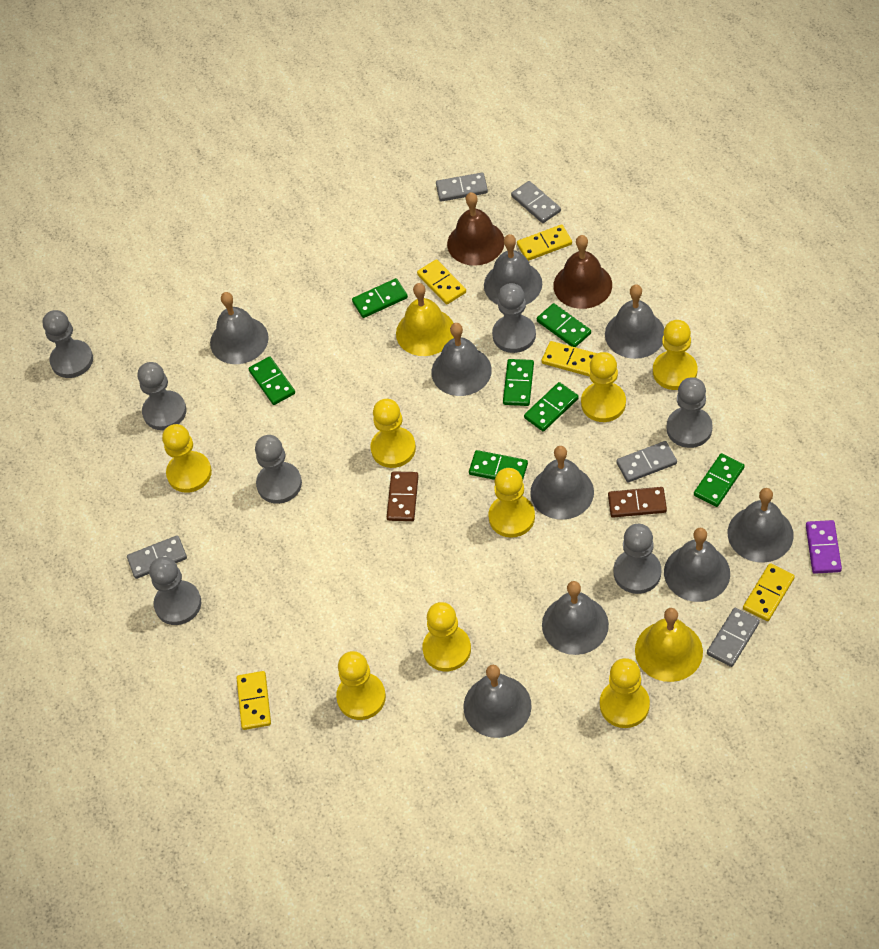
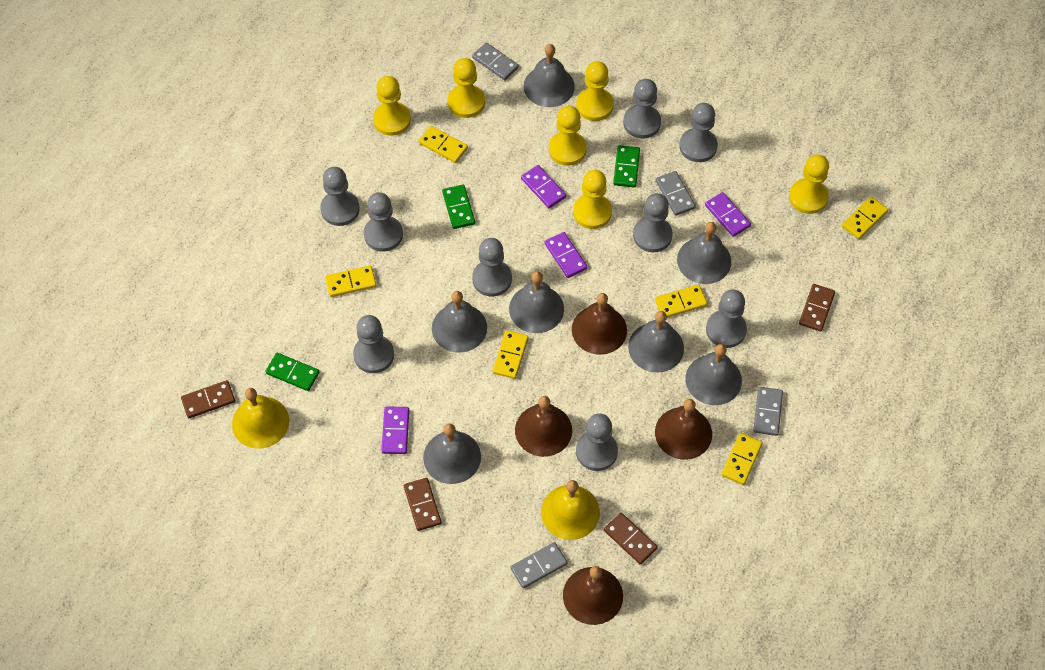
brown bell: [447,192,504,266] [553,235,612,309] = 2 -> [515,396,572,457] [563,566,623,625] [572,293,627,355] [655,399,712,460] = 4
brown domino: [387,471,419,521] [608,487,667,518] = 2 -> [181,380,235,418] [404,478,442,531] [604,513,658,564] [799,284,835,332] = 4
green domino: [248,356,295,405] [352,278,408,318] [469,450,528,480] [503,359,534,406] [524,382,578,431] [537,303,591,347] [694,453,745,507] = 7 -> [265,353,319,391] [442,185,475,229] [613,145,640,187] = 3
grey bell: [210,292,269,364] [431,323,492,396] [463,665,532,738] [484,234,542,305] [530,446,594,520] [542,581,609,655] [605,285,664,359] [664,528,730,602] [728,488,794,563] = 9 -> [423,423,481,484] [432,291,487,353] [509,271,564,333] [524,44,575,107] [628,311,684,373] [677,222,731,284] [685,344,742,405] = 7
grey domino: [127,535,187,579] [436,173,488,202] [511,181,561,223] [616,441,677,483] [707,608,760,667] = 5 -> [472,42,519,80] [511,542,567,589] [656,171,696,216] [753,387,783,436] = 4
grey pawn: [43,310,93,378] [137,362,186,430] [149,557,201,625] [255,435,302,504] [492,283,536,353] [614,524,661,594] [667,377,713,448] = 7 -> [320,167,360,226] [353,315,394,373] [364,192,403,252] [472,238,512,297] [576,413,618,471] [623,79,661,138] [633,193,673,252] [679,103,718,162] [706,289,747,348] = 9
purple domino: [806,520,842,574] = 1 -> [381,406,409,454] [521,165,566,208] [545,232,587,278] [705,192,751,237] = 4
yellow domino: [237,671,271,730] [417,259,466,305] [517,224,572,261] [542,341,597,376] [743,563,795,621] = 5 -> [325,265,376,297] [419,126,468,163] [493,330,528,379] [655,285,708,318] [721,433,763,485] [842,196,888,239] = 6
yellow pawn: [162,424,212,493] [336,651,386,720] [371,399,416,468] [422,602,471,671] [488,468,535,538] [581,352,626,422] [600,658,650,728] [653,320,698,390] = 8 -> [373,76,411,136] [448,58,485,118] [549,106,587,165] [573,170,612,229] [576,61,614,121] [789,155,829,214] = 6

